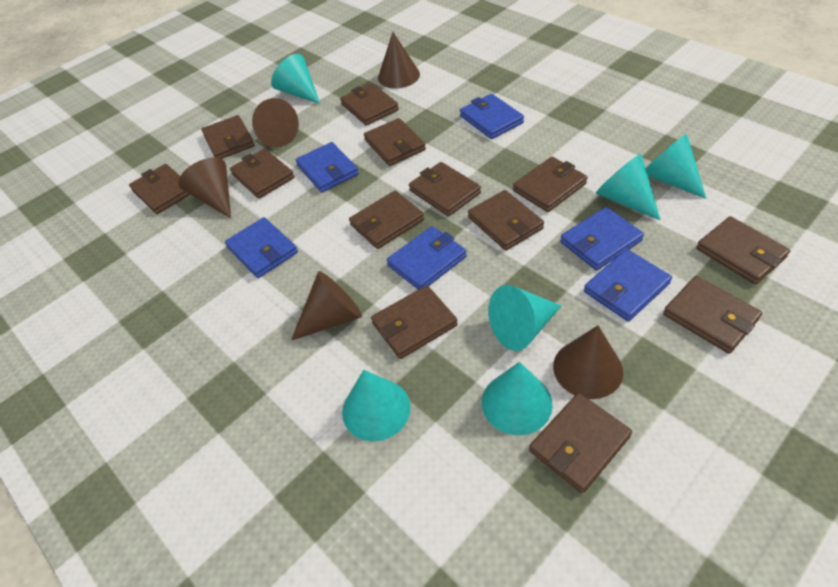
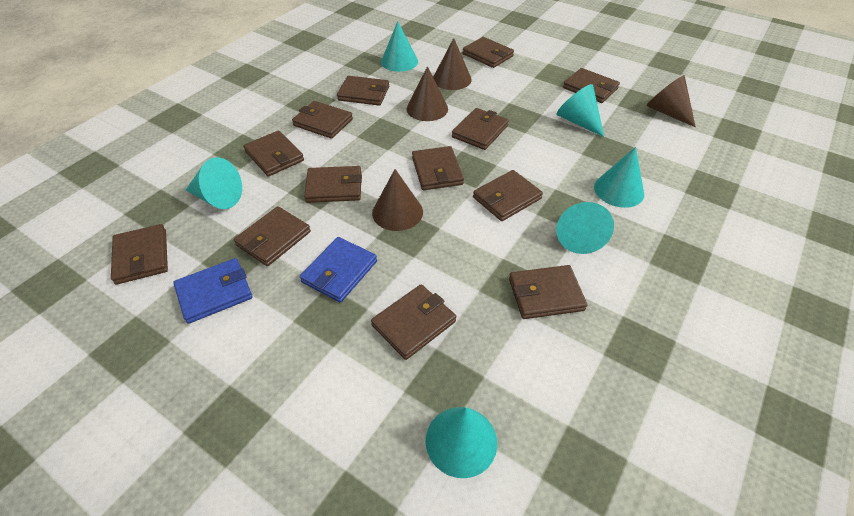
blue wallet: [225,217,298,278] [296,142,359,192] [387,226,467,290] [460,94,524,139] [560,207,644,271] [584,249,672,322] = 6 -> [173,258,253,324] [300,237,377,303] = 2
brown cone: [178,157,231,218] [252,98,299,147] [291,271,362,341] [378,32,420,88] [553,325,623,399] = 5 -> [372,169,423,231] [407,66,448,121] [433,38,472,90] [646,75,696,127] = 4

